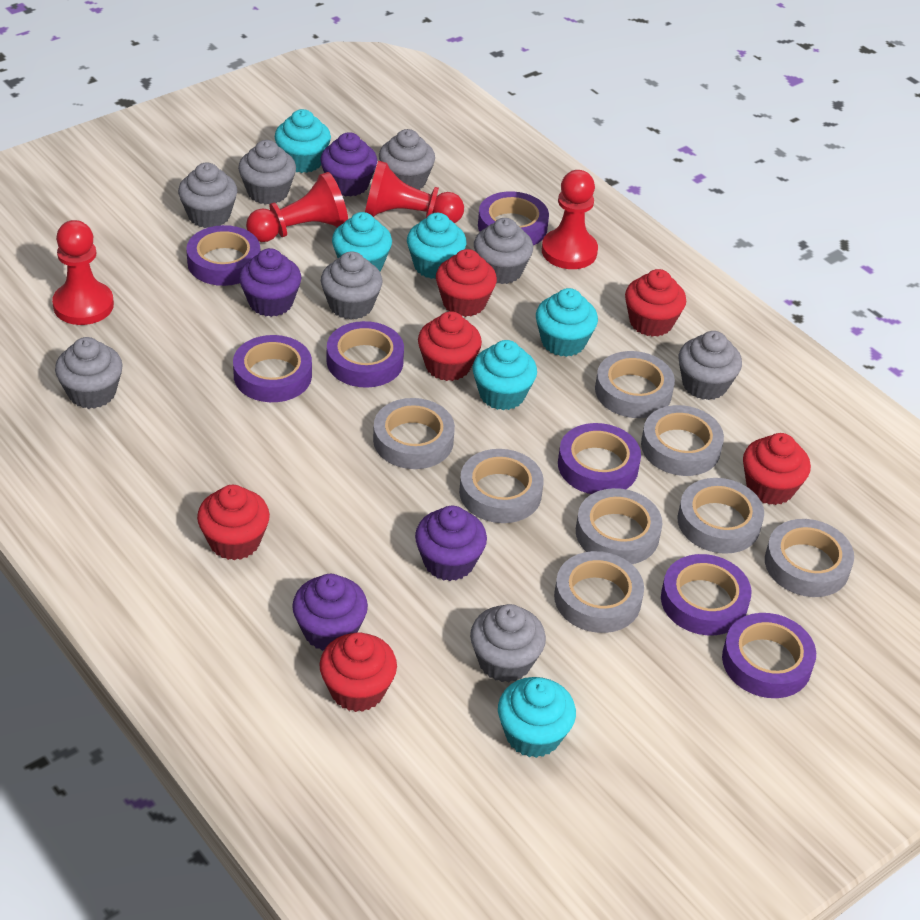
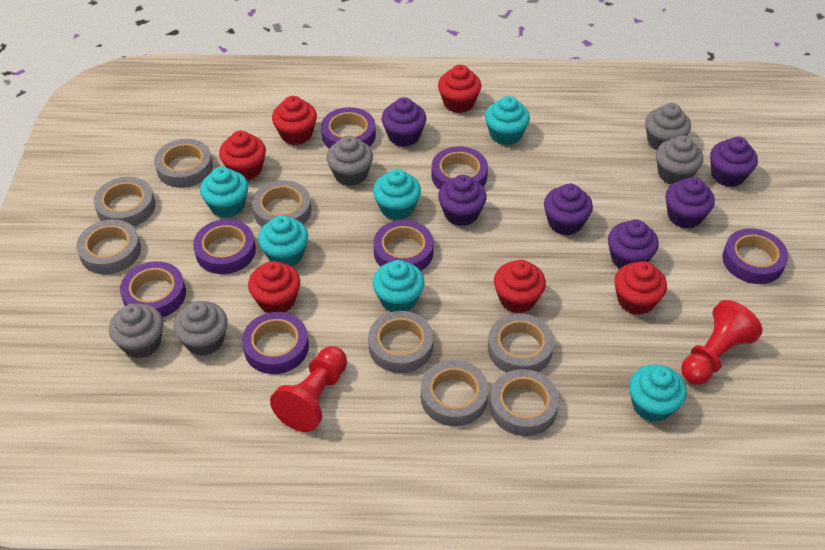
grey cupcake: [55,337,123,409] [178,163,237,228] [238,140,296,205] [321,251,383,320] [379,129,435,190] [470,604,546,682] [474,218,533,284] [679,331,742,400] = 8 -> [109,304,164,358] [173,301,228,356] [327,135,373,186] [645,103,691,150] [656,135,703,185] = 5
purple cupcake: [239,248,301,317] [292,574,368,651] [320,132,377,197] [415,506,487,581] = 4 -> [382,97,426,147] [438,175,487,226] [544,184,593,235] [608,219,659,269] [666,177,715,229] [710,137,758,187] = 6
red pawn: [52,220,114,325] [246,172,348,242] [365,161,464,223] [542,170,598,269] = 4 -> [270,346,347,432] [681,300,762,385] = 2

